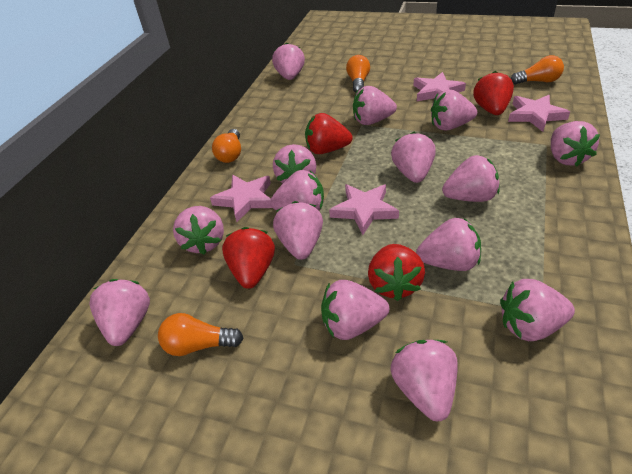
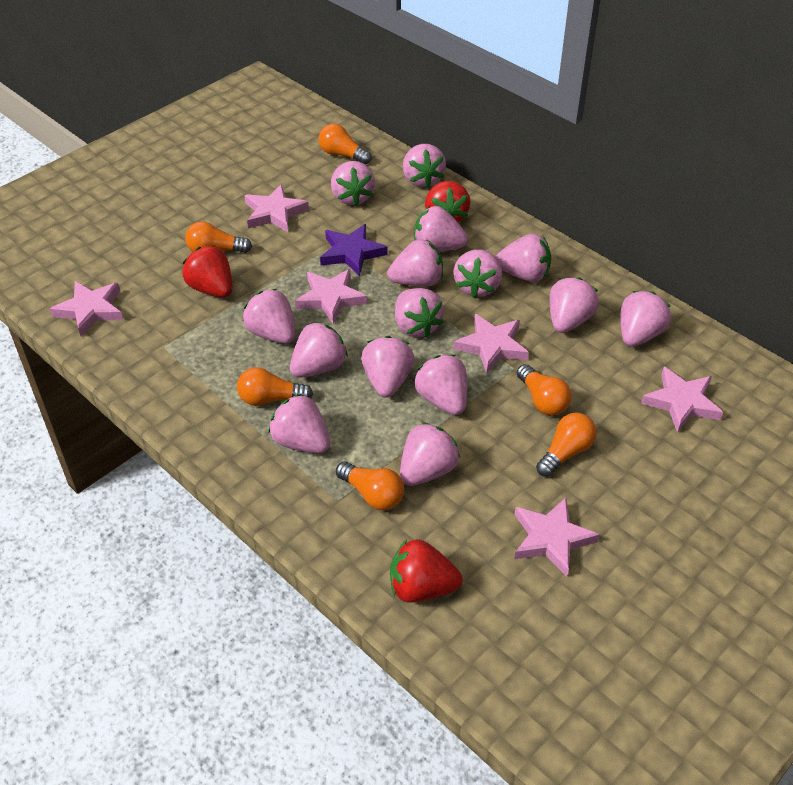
orange light bulb: [158,313,243,356] [212,129,241,163] [346,55,370,93] [511,55,564,84] = 4 -> [185,221,252,253] [237,367,313,406] [319,124,372,164] [336,461,404,510] [517,364,572,416] [536,413,597,477] = 6
pink star: [210,175,272,222] [329,184,399,235] [413,72,466,101] [508,95,570,132] = 4 -> [50,281,123,336] [245,184,309,232] [295,269,367,324] [454,314,529,374] [514,498,600,577] [641,367,723,433] = 6
purple star: none = 0 -> [320,224,388,276] = 1
red strawberry: [222,227,275,289] [305,113,352,154] [368,244,425,301] [473,71,514,115] = 4 -> [182,246,233,297] [390,539,463,603] [425,181,470,222] = 3

